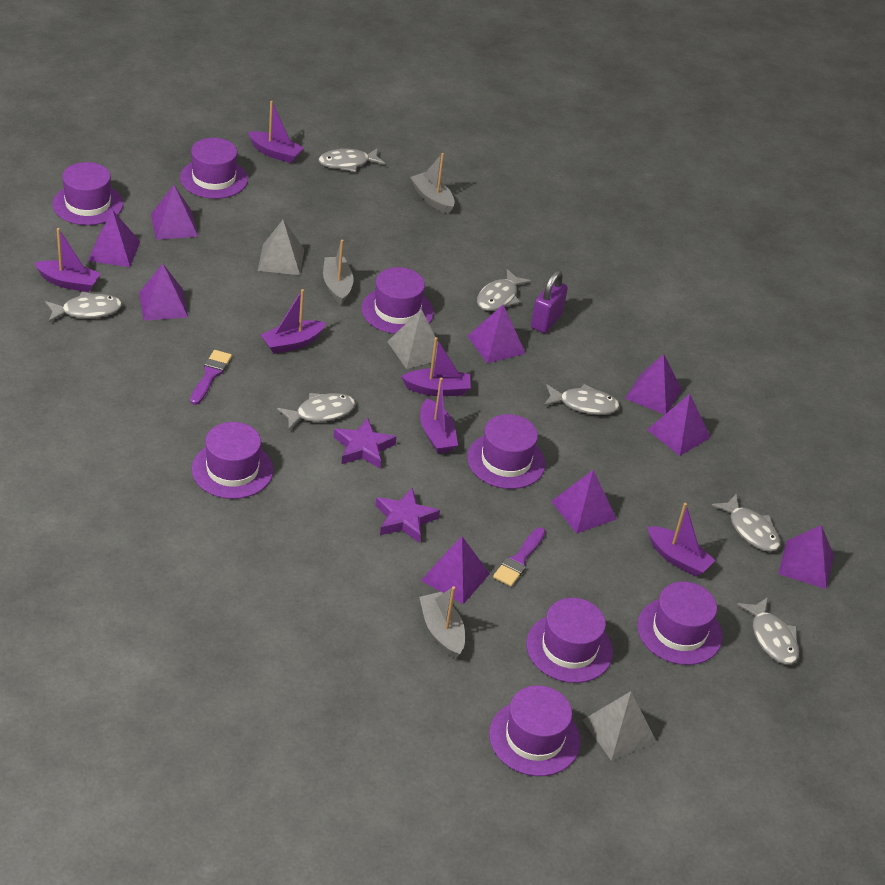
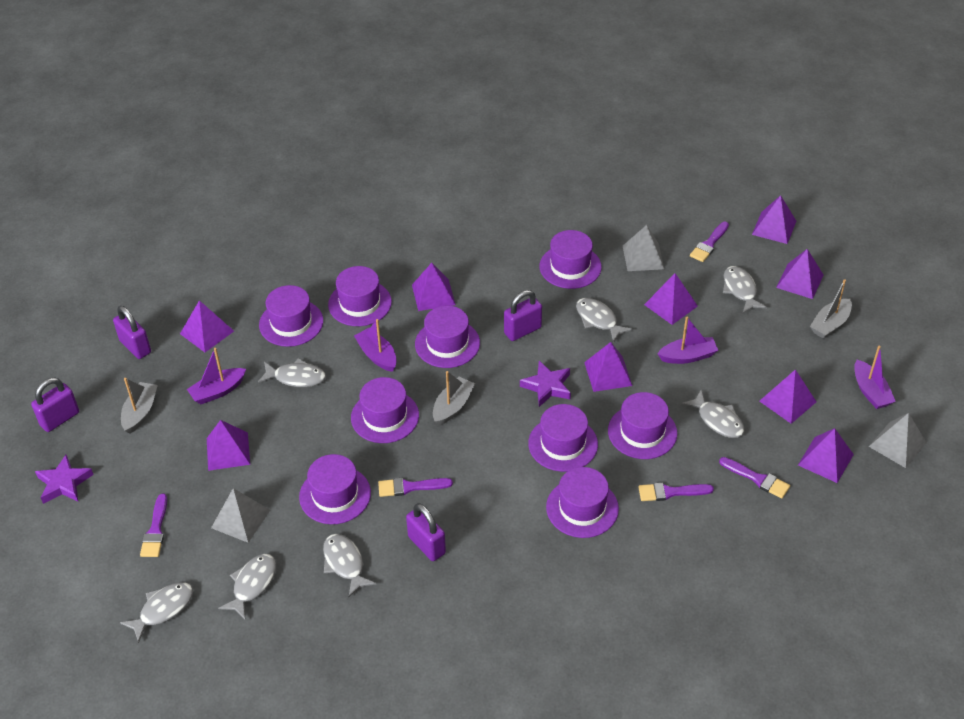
purple boat: [34,228,101,292] [248,101,304,163] [261,289,326,354] [401,337,471,396] [420,378,458,453] [647,503,716,576] = 6 -> [187,348,246,404] [354,319,397,372] [657,317,718,364] [854,346,896,409] = 4
purple brush: [190,350,232,405] [493,527,546,586] = 2 -> [140,494,167,557] [378,478,453,497] [638,483,714,501] [690,222,729,262] [719,457,790,499] = 5
purple hat: [52,162,123,225] [180,138,248,199] [192,422,273,499] [361,267,434,334] [467,414,546,489] [489,685,580,776] [526,598,613,683] [637,581,722,665] = 8 -> [259,285,323,347] [299,454,371,524] [328,266,392,326] [351,377,419,443] [415,306,480,368] [528,404,598,472] [539,230,602,289] [546,467,619,538] [608,392,677,459] = 9
purple padlock: [531,270,568,333] = 1 -> [31,378,79,432] [113,306,151,359] [406,503,446,561] [504,290,542,341] = 4

